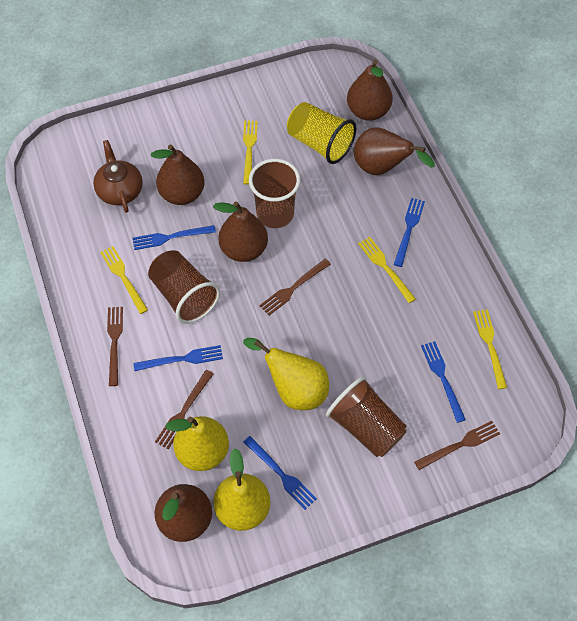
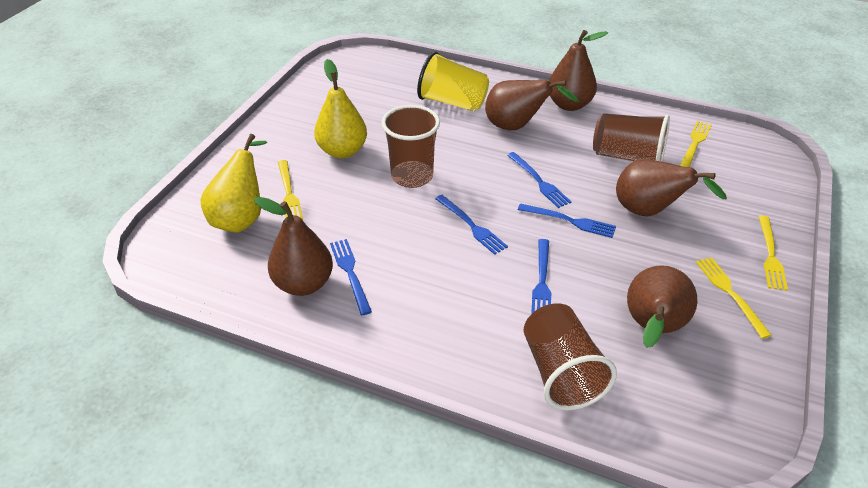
brown fork: [107,307,123,386] [155,370,213,450] [259,259,331,315] [414,421,500,470] = 4 -> none = 0
brown teapot: [93,140,143,213] = 1 -> none = 0
yellow pear: [165,416,229,471] [213,449,270,531] [243,338,329,410] = 3 -> [201,134,267,233] [314,59,367,158] = 2

